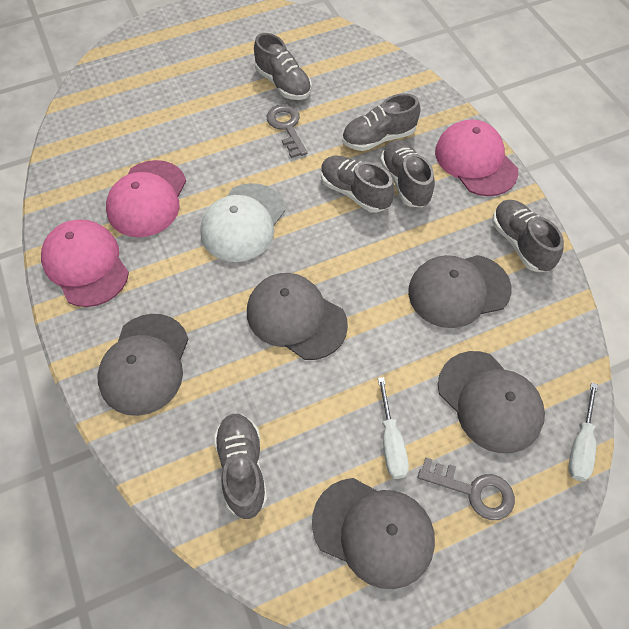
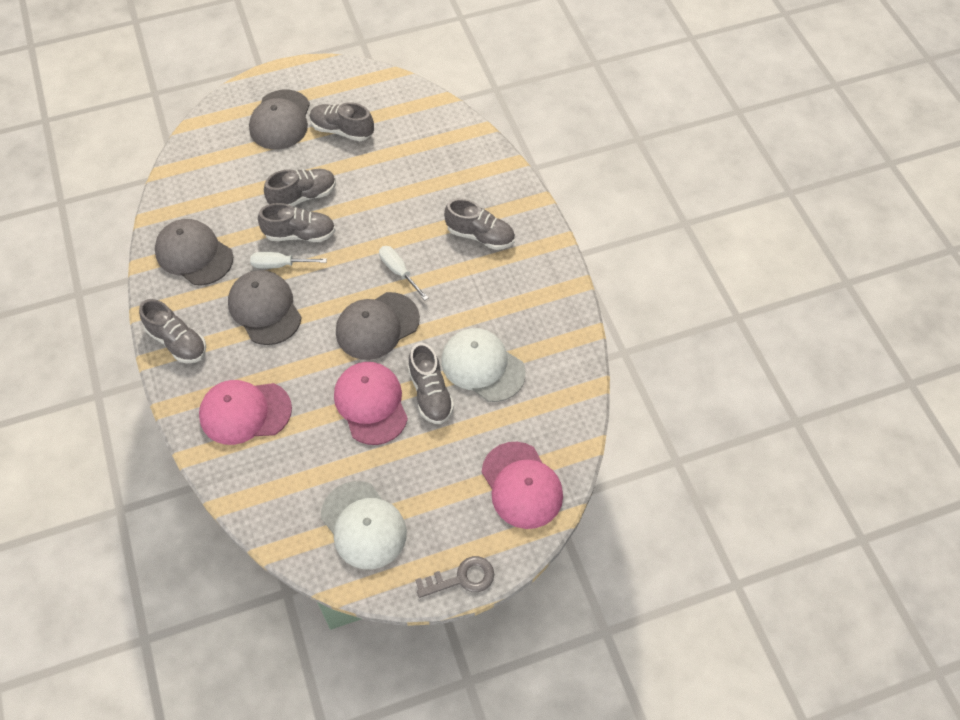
grey cap: [97,314,189,416] [247,273,348,360] [312,478,435,589] [408,255,512,328] [438,351,545,453] = 5 -> [155,219,233,285] [228,270,302,345] [249,90,310,150] [336,292,420,360] = 4
grey key: [267,104,307,158] [418,458,515,520] = 2 -> [415,556,494,598] = 1
white cap: [200,183,285,262] = 1 -> [321,481,407,569] [441,328,526,402] = 2

